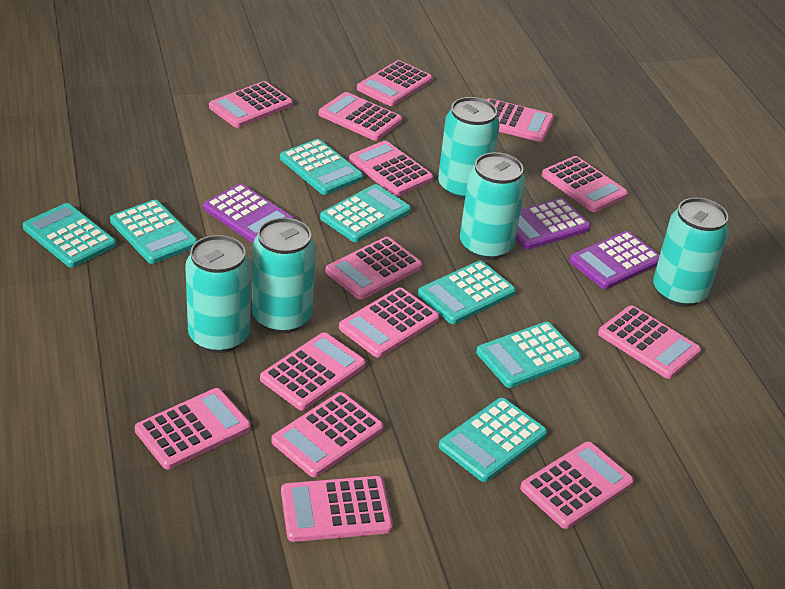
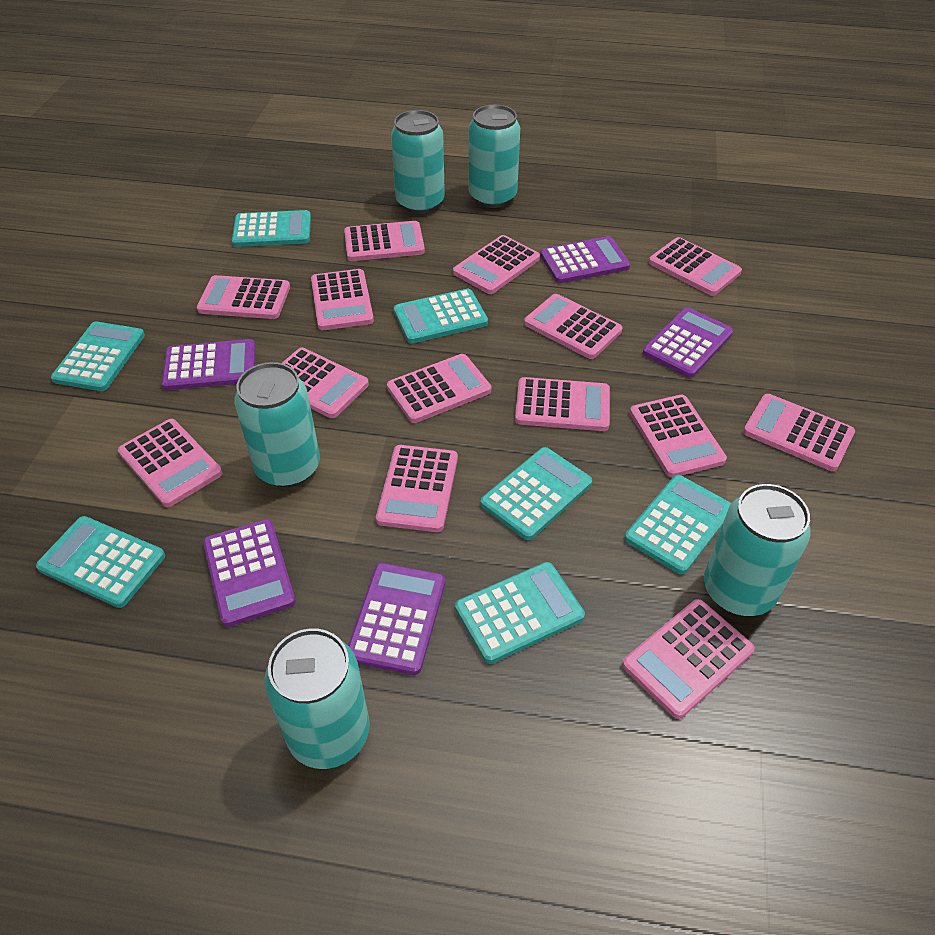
purple calculator: [203,184,295,243] [515,198,591,250] [569,231,660,289] = 3 -> [162,339,256,390] [203,519,296,627] [348,563,445,675] [540,236,630,283] [643,307,734,378] = 5

